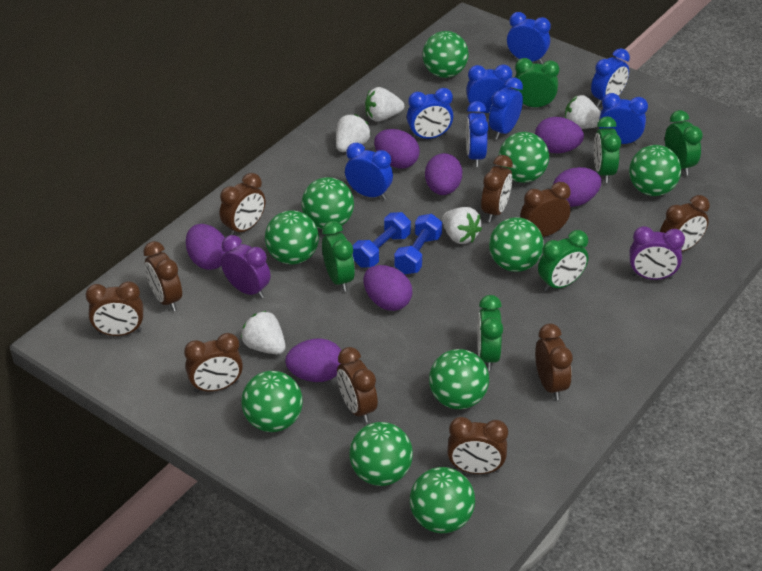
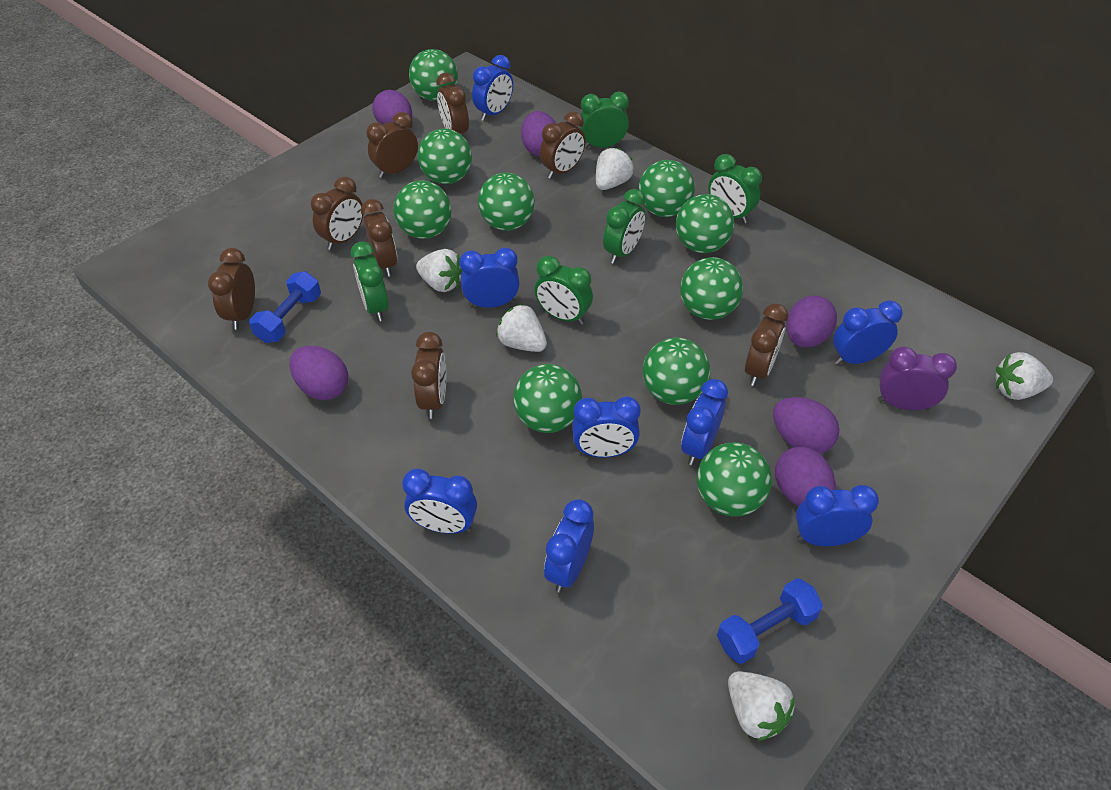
brown clock: [86,281,143,336] [143,241,182,311] [184,333,243,393] [220,173,265,235] [337,347,378,423] [447,417,508,474] [481,155,513,222] [520,182,570,237] [535,324,573,400] [660,195,710,252] = 10 -> [208,248,255,330] [311,177,363,250] [361,199,397,277] [366,112,418,178] [411,332,447,419] [436,73,469,135] [540,111,585,179] [745,303,789,386] = 8
green clock: [322,221,355,292] [477,295,503,371] [513,58,559,108] [538,230,588,292] [594,116,621,183] [665,110,703,176] = 6 -> [350,241,389,321] [534,256,593,325] [580,92,629,148] [603,189,645,264] [708,154,762,223] = 5
purple clock: [221,235,271,299] [630,226,685,280] = 2 -> [878,347,957,410] = 1
purple egg: [186,224,225,270] [285,339,341,382] [363,265,412,311] [374,129,420,169] [425,153,463,195] [535,117,584,153] [553,167,601,207] = 7 -> [289,346,348,400] [372,90,412,124] [521,111,556,157] [773,397,839,454] [775,447,836,507] [786,296,837,347] = 6

